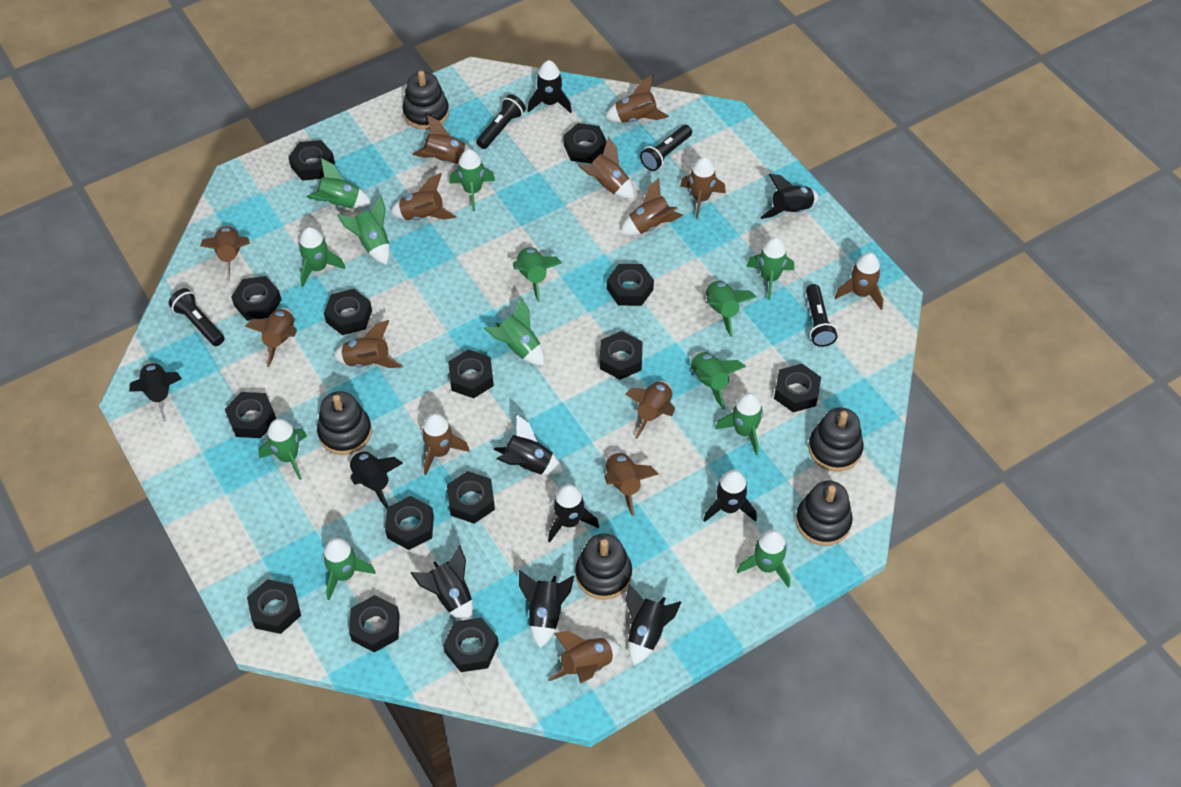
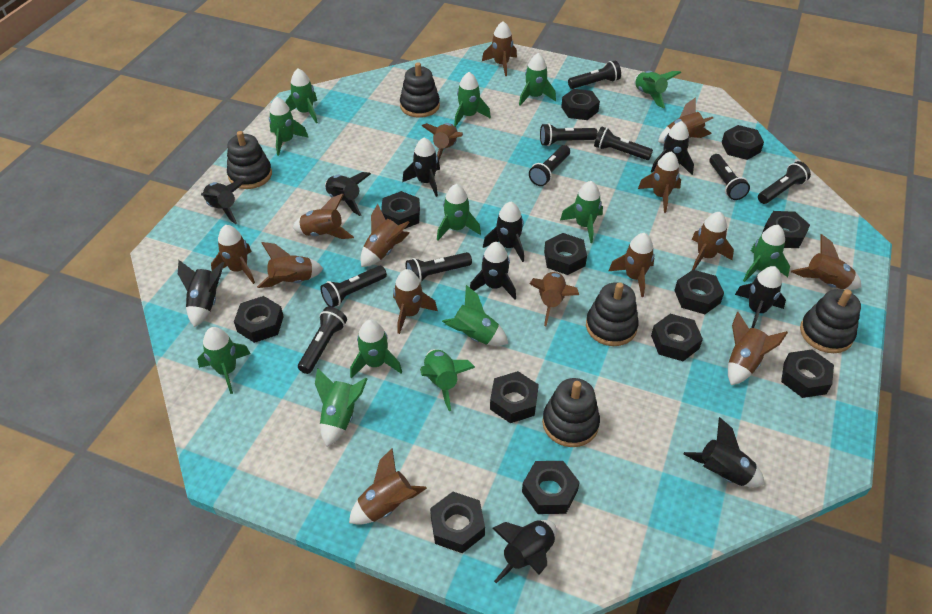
black flashlight: [169,288,224,346] [476,94,526,149] [640,125,692,171] [806,284,837,347] = 4 -> [298,307,347,374] [320,266,387,307] [405,252,472,283] [529,145,570,186] [540,123,598,146] [568,60,621,89] [594,127,653,160] [709,154,750,200] [758,161,811,204] = 9
black nut: [225,392,276,438] [231,276,281,321] [247,579,301,634] [288,140,335,181] [324,289,372,335] [349,595,400,653] [385,496,434,550] [443,618,499,672] [447,471,495,524] [448,349,494,398] [564,123,607,163] [600,331,643,380] [607,264,654,306] [774,364,821,412] = 14 -> [234,296,284,343] [381,191,420,229] [430,492,485,553] [490,371,539,423] [522,461,580,514] [544,233,587,275] [561,89,600,120] [651,314,703,361] [674,270,724,314] [721,125,764,160] [762,211,810,248] [781,349,834,398] = 12
brown rocket: [200,226,250,281] [245,308,297,367] [333,320,403,368] [390,173,456,220] [412,115,471,164] [421,413,470,475] [548,631,620,684] [578,137,634,199] [604,451,659,516] [605,75,669,123] [620,178,683,236] [625,381,675,438] [680,157,726,219] [835,253,883,310] = 14 -> [211,225,255,284] [257,242,323,288] [293,194,354,239] [349,448,427,525] [360,204,410,267] [393,269,438,334] [422,123,463,161] [482,21,517,76] [530,272,579,326] [609,233,654,297] [638,151,681,213] [658,97,713,144] [692,212,734,270] [728,312,788,385] [791,234,861,290] = 15

